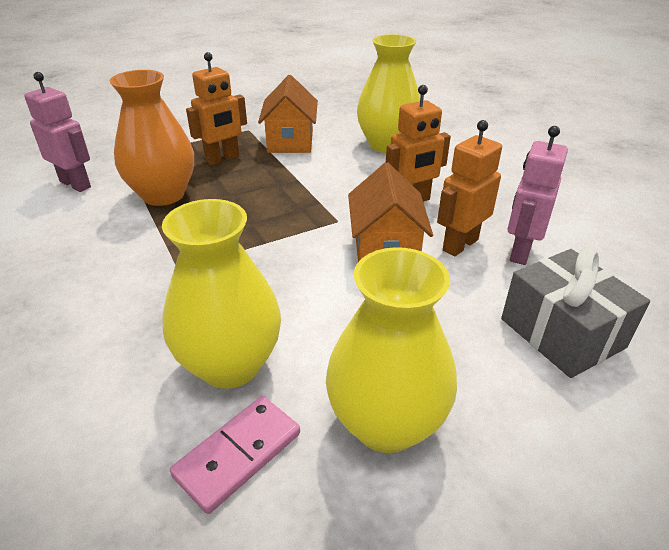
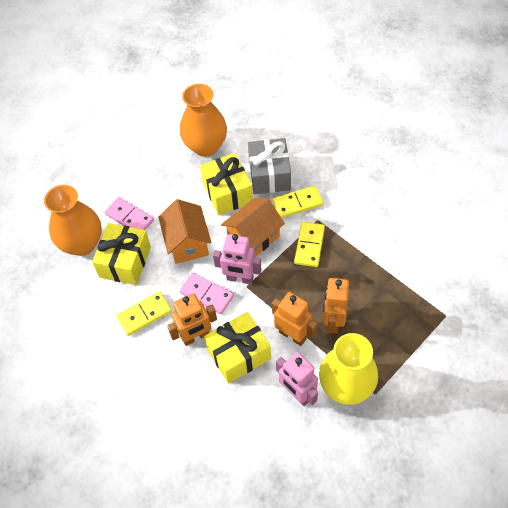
orange vase: [110,70,194,206] = 1 -> [44,185,102,256] [180,84,227,157] = 2
pink domino: [170,396,300,514] = 1 -> [105,197,154,230] [180,273,234,314] = 2
yellow domino: none = 0 -> [117,291,172,336] [273,186,323,218] [294,222,325,267] = 3
yellow gift: none = 0 -> [92,223,151,285] [200,153,253,215] [204,312,271,384] = 3
yellow vase: [162,199,281,389] [326,247,457,453] [357,34,420,153] = 3 -> [319,333,378,405] = 1

